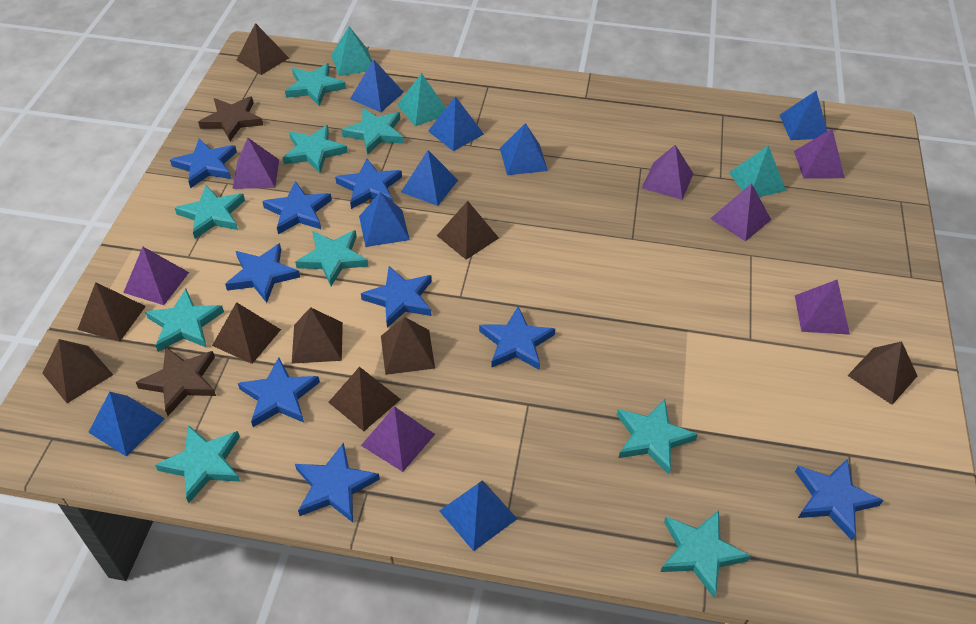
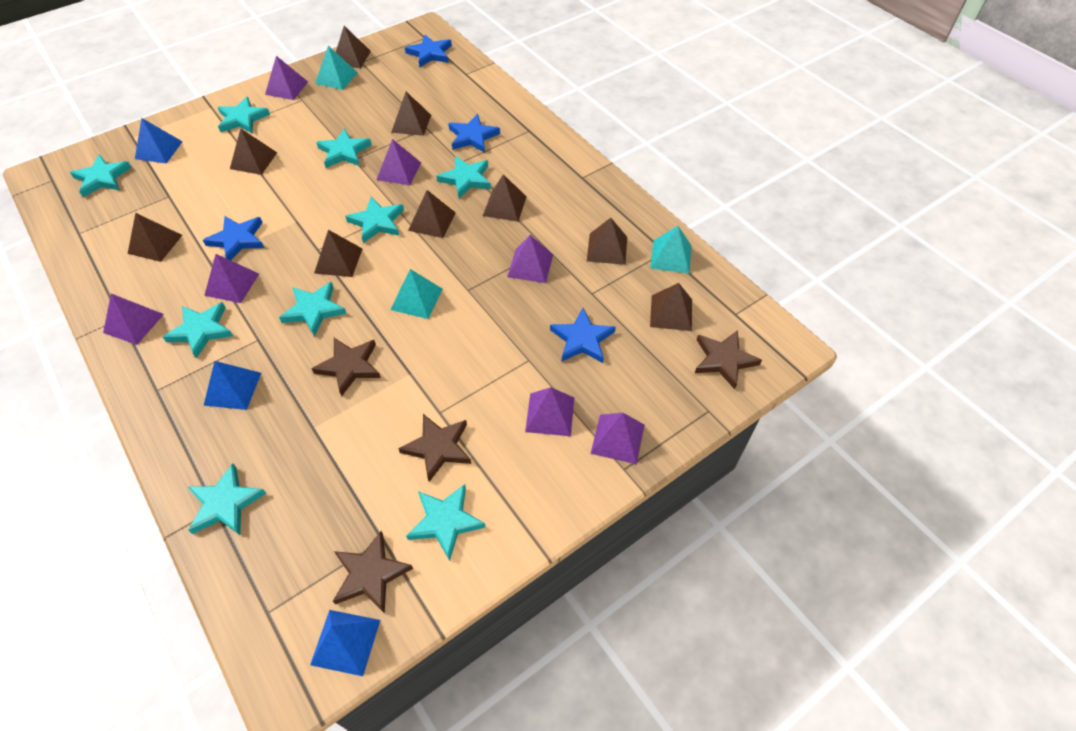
blue pyramid: [88,392,165,457] [350,59,404,112] [359,192,410,247] [401,150,458,206] [428,96,484,151] [439,480,517,551] [500,123,548,175] [780,91,827,140] = 8 -> [135,118,183,164] [204,361,261,410] [310,610,380,676] = 3
blue star: [170,139,237,188] [225,243,300,303] [238,357,320,427] [262,181,332,234] [295,442,380,522] [335,159,402,209] [361,266,432,328] [479,306,555,370] [795,459,883,540] = 9 -> [203,216,264,260] [405,35,452,67] [448,114,500,153] [550,308,616,363] = 4
brown star: [136,347,216,416] [198,96,263,141] = 2 -> [311,338,381,397] [333,531,413,613] [398,414,471,482] [695,330,762,389] = 4

